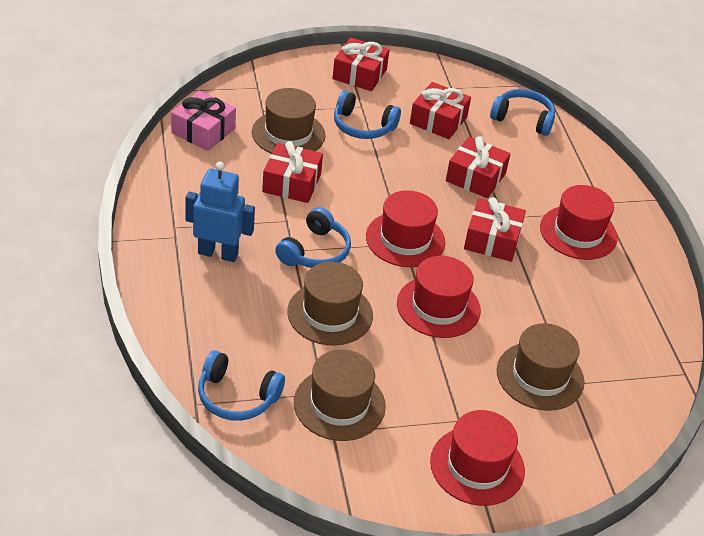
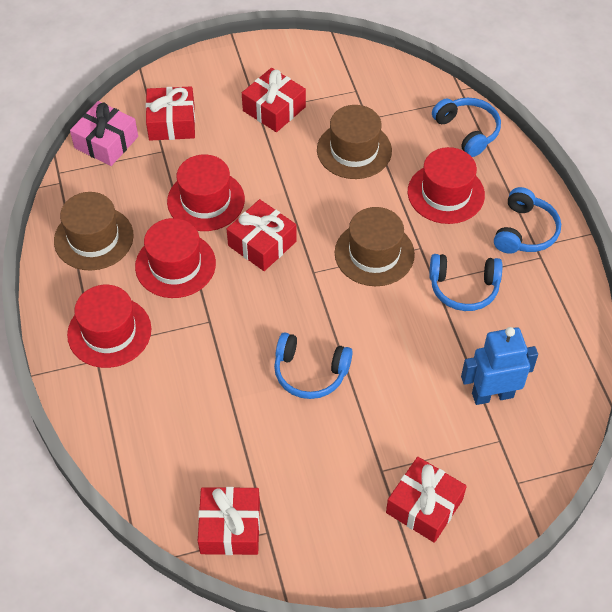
brown hat: [252,88,326,154] [287,262,373,346] [294,349,386,441] [497,323,584,411] = 4 -> [54,192,134,271] [317,105,392,179] [335,207,415,286] = 3

